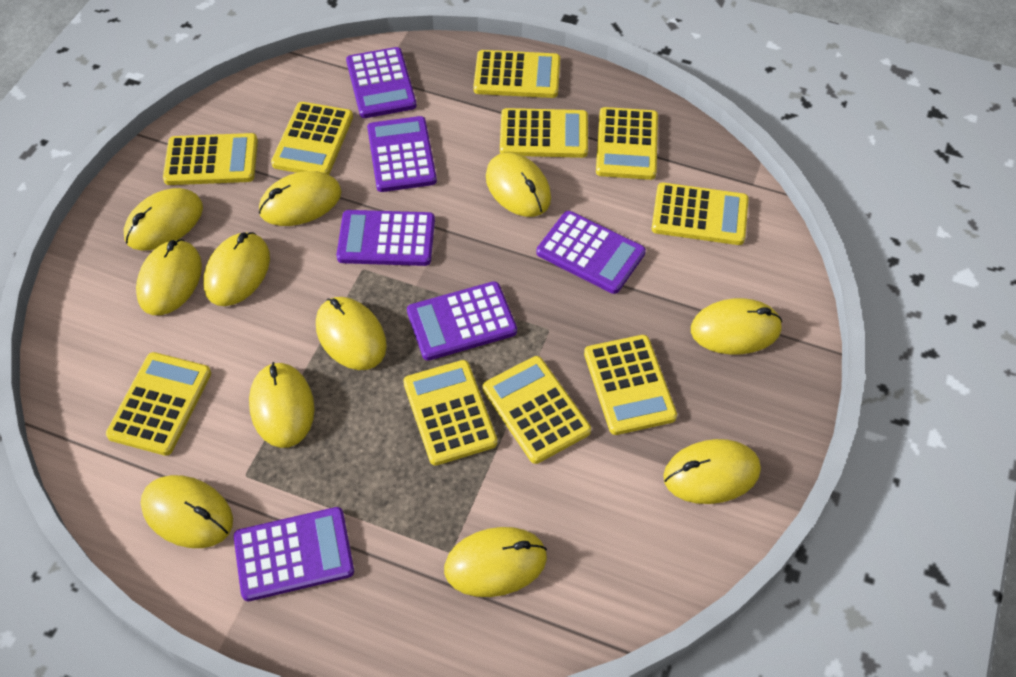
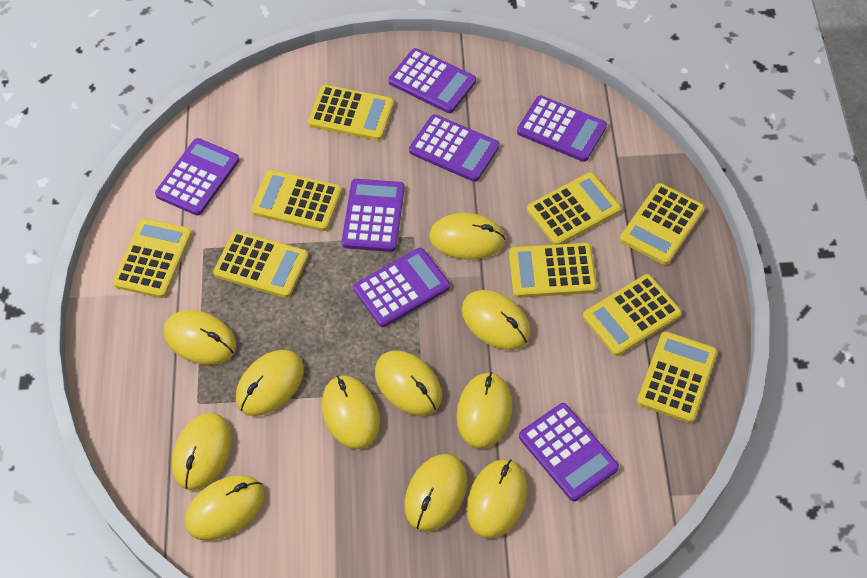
purple calculator: [234,507,354,601] [336,210,435,266] [346,47,417,118] [367,116,437,192] [407,281,517,361] [537,211,646,294] = 6 -> [155,138,239,216] [342,179,405,252] [353,248,450,327] [388,48,476,113] [409,114,500,182] [517,96,607,162] [519,403,619,501] = 7
yellow calculator: [106,352,211,456] [163,133,258,185] [271,102,353,175] [403,360,497,466] [473,50,560,98] [483,356,591,464] [500,108,588,158] [584,335,677,435] [596,107,658,180] [651,183,749,245] = 10 -> [113,218,192,298] [213,231,308,298] [251,170,342,231] [308,85,394,141] [509,243,597,298] [527,172,621,245] [583,274,682,356] [620,183,705,265] [637,331,717,423] = 9

